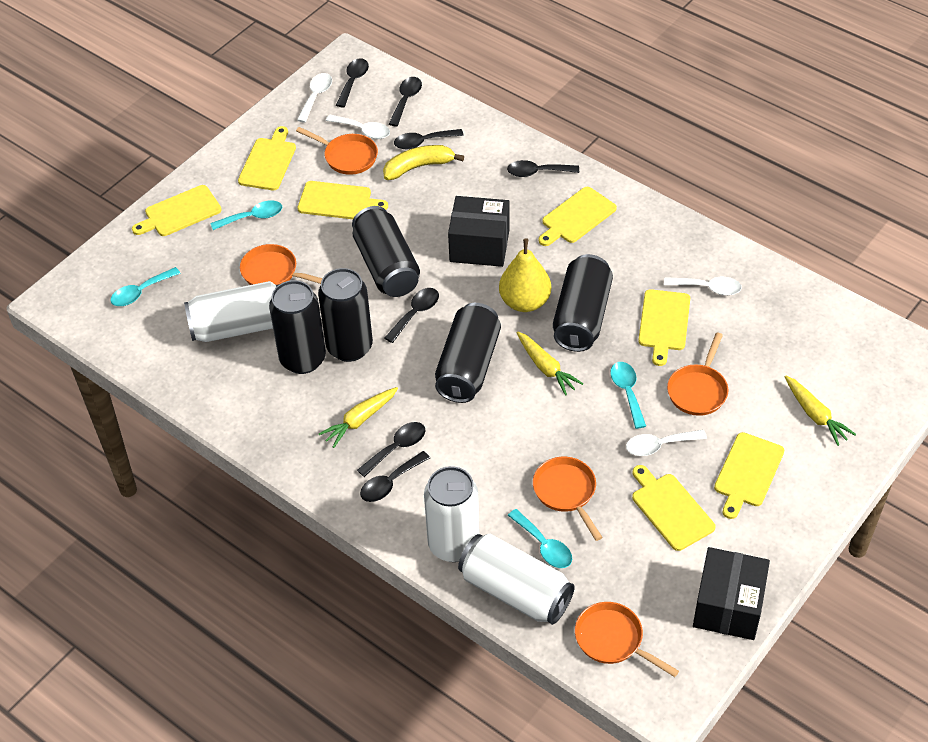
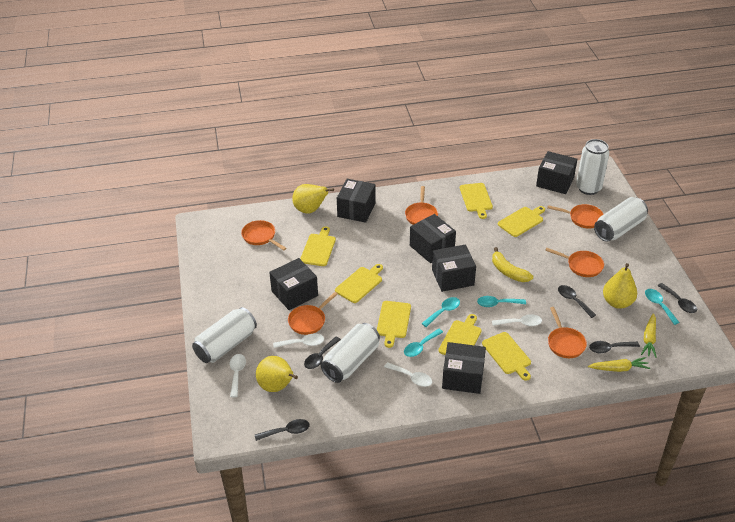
black box: [448,196,510,267] [693,547,770,640] = 2 -> [269,258,318,310] [337,179,376,223] [410,214,456,263] [432,245,476,292] [442,342,486,394] [536,151,577,194] = 6
black can: [269,280,326,374] [318,268,373,362] [352,206,420,297] [435,303,501,403] [553,254,613,352] = 5 -> none = 0
black spoon: [336,59,369,108] [357,422,425,477] [360,451,430,502] [385,288,439,343] [389,77,422,127] [394,129,464,149] [507,160,579,177] = 7 -> [255,419,310,441] [304,337,341,369] [558,285,596,318] [589,341,640,353] [657,283,697,313] = 5
orange pan: [240,244,323,285] [296,127,378,175] [533,457,603,541] [575,602,679,677] [667,332,728,416] = 5 -> [241,220,287,251] [288,292,338,335] [405,186,438,225] [545,248,604,277] [547,204,603,229] [548,307,587,358] = 6
white can: [184,281,280,342] [424,466,480,562] [458,534,575,625] = 3 -> [192,307,257,363] [321,323,380,383] [576,139,609,195] [594,197,648,242] = 4
yellow carrot: [319,387,398,448] [516,331,583,396] [785,376,856,446] = 3 -> [588,357,650,372] [641,313,657,358] = 2
yellow pear: [499,238,551,312] = 1 -> [256,356,298,392] [292,184,334,214] [603,263,637,309] = 3

